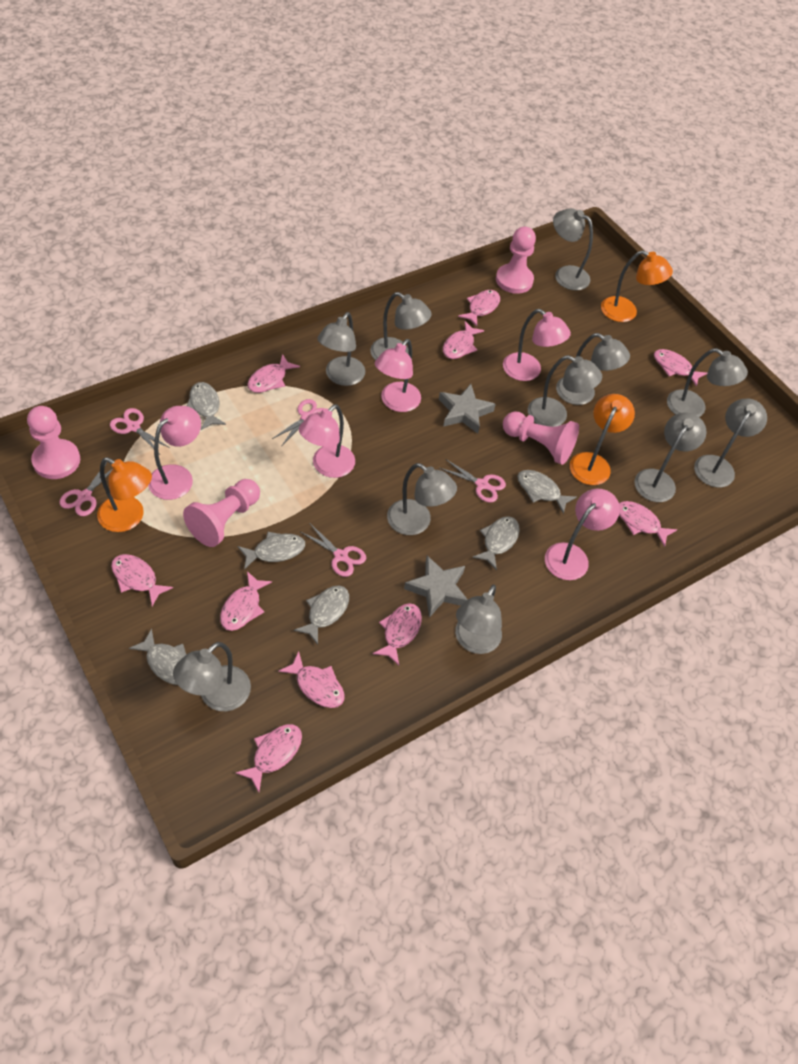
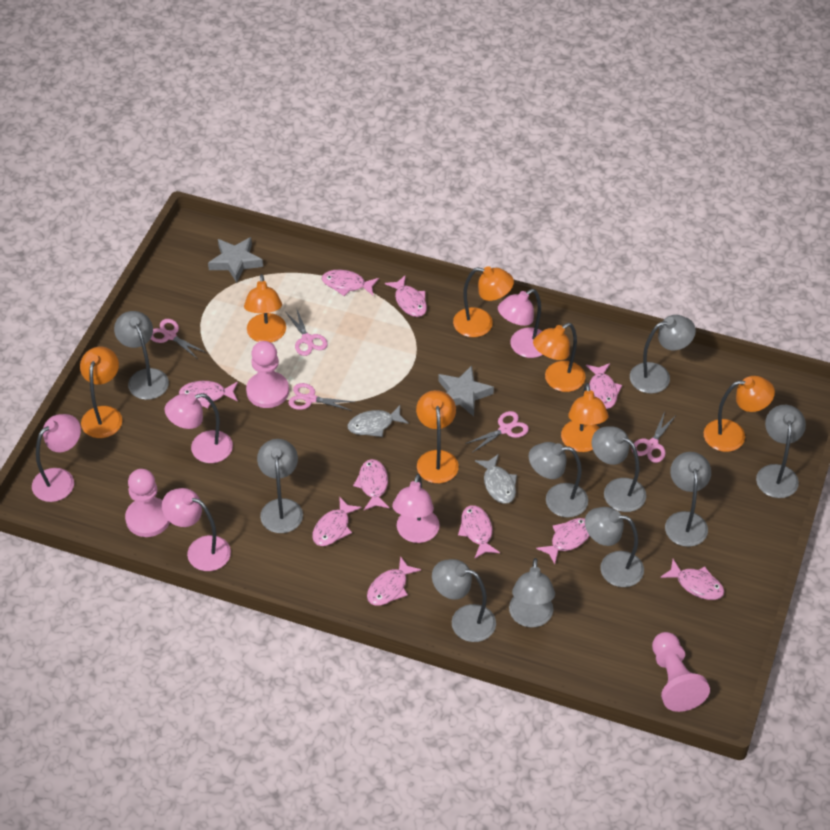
grey fish: [129,629,186,685] [187,382,226,430] [238,532,305,570] [294,585,349,645] [472,516,520,570] [517,470,577,514] = 6 -> [347,405,408,437] [475,454,517,504] = 2
grey lamp: [173,642,251,711] [317,312,365,386] [370,292,432,360] [387,463,457,535] [455,585,502,654] [528,355,602,427] [553,208,593,290] [556,333,630,405] [634,413,707,502] [667,348,748,417] [694,399,767,487] = 11 -> [114,311,169,400] [257,439,303,533] [432,559,496,642] [509,558,555,627] [529,442,588,518] [585,507,644,587] [592,426,646,512] [630,315,696,394] [665,452,711,547] [756,405,806,498] = 10
orange lamp: [97,457,152,532] [570,394,635,485] [601,250,673,322] = 3 -> [80,347,122,438] [244,274,286,343] [416,390,459,483] [453,266,514,337] [533,323,585,392] [561,383,608,452] [704,376,775,452] = 7
pink pawn: [27,406,80,479] [183,479,260,547] [496,227,536,294] [503,412,579,465] = 4 -> [125,469,170,537] [246,341,289,408] [652,632,710,712] = 3

